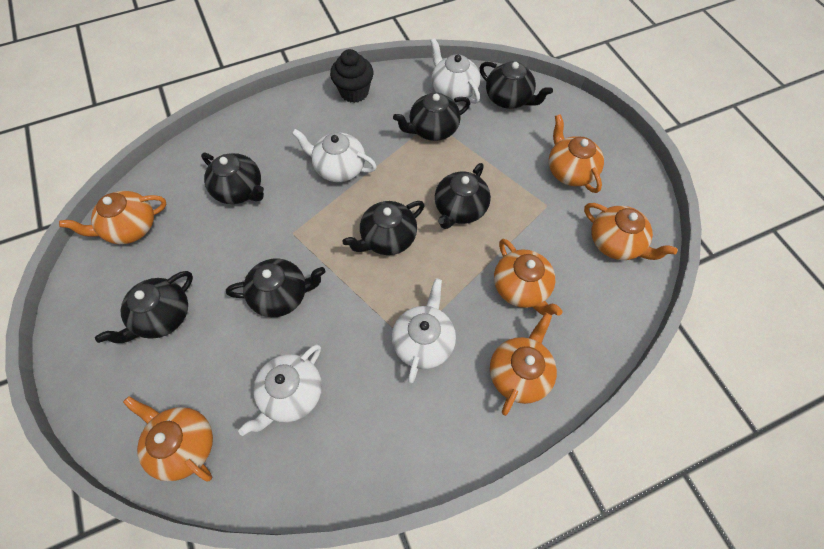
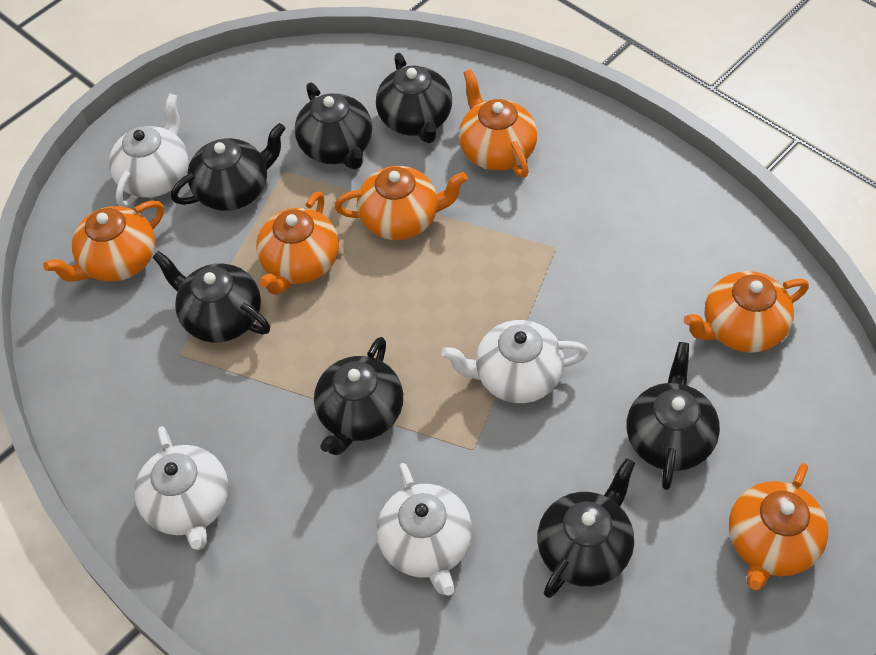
black cupcake: [330,49,373,103] = 1 -> none = 0

